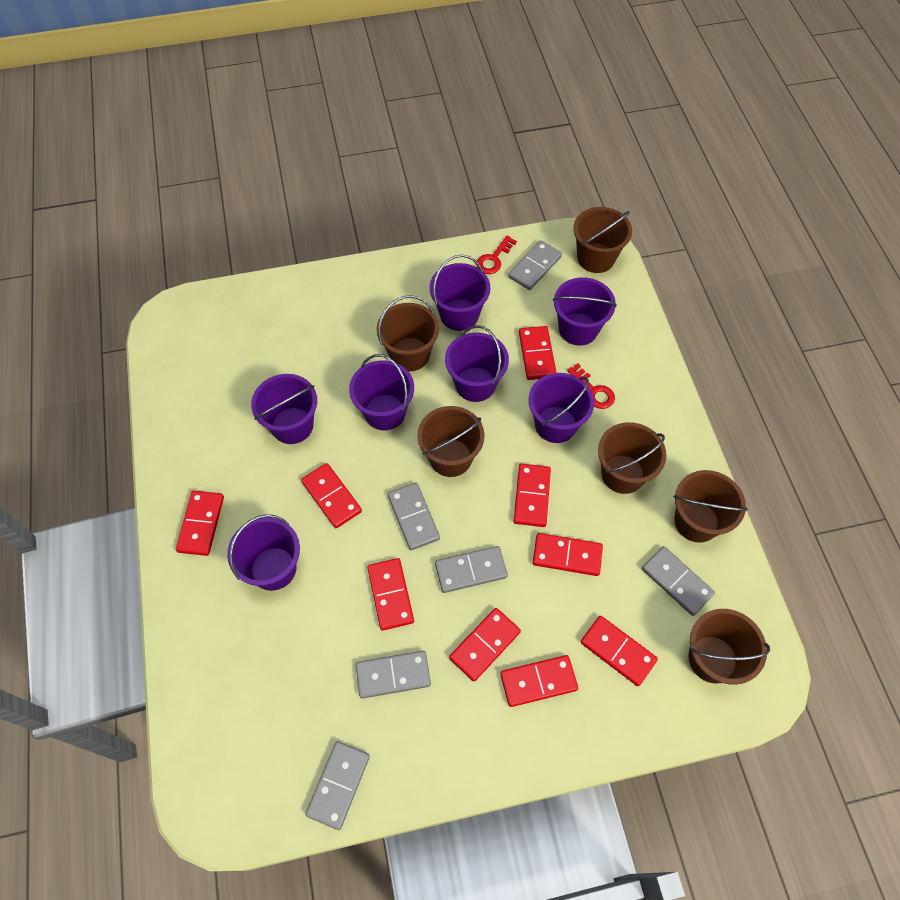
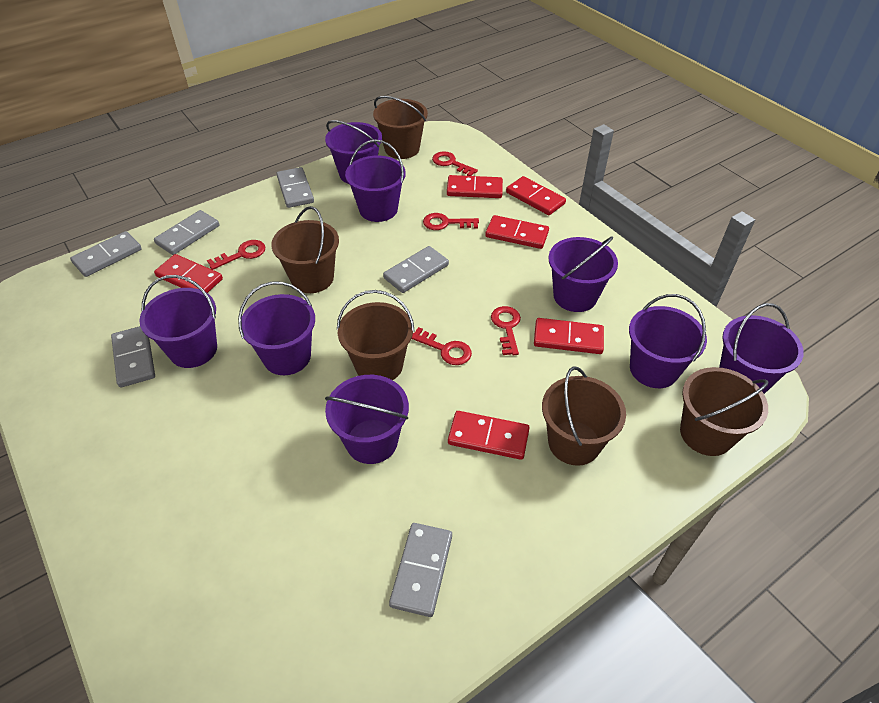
brown bucket: [376,295,439,371] [417,406,484,477] [573,207,632,273] [598,422,666,494] [674,470,748,543] [688,609,770,685] = 6 -> [271,206,339,293] [337,290,415,380] [373,96,428,159] [542,366,626,466] [680,367,768,456] = 5
purple bucket: [227,514,300,591] [251,374,317,444] [349,354,414,430] [430,255,490,331] [445,325,509,402] [528,373,594,443] [553,277,617,346] = 7 -> [139,275,217,368] [238,282,315,375] [325,120,382,184] [325,375,409,464] [345,140,406,222] [548,236,618,312] [629,294,707,388] [719,303,804,394] = 8
red domino: [176,491,224,556] [301,463,362,528] [367,558,414,631] [449,608,521,682] [500,655,578,707] [514,464,551,527] [519,326,557,380] [533,533,603,576] [581,616,658,686] = 9 -> [154,254,223,293] [447,175,503,198] [448,411,530,460] [485,215,549,249] [506,176,566,215] [534,318,604,354] = 6
red key: [477,236,517,274] [567,363,615,409] = 2 -> [207,240,265,270] [411,327,472,365] [423,213,479,230] [432,151,478,176] [491,306,521,355] = 5

